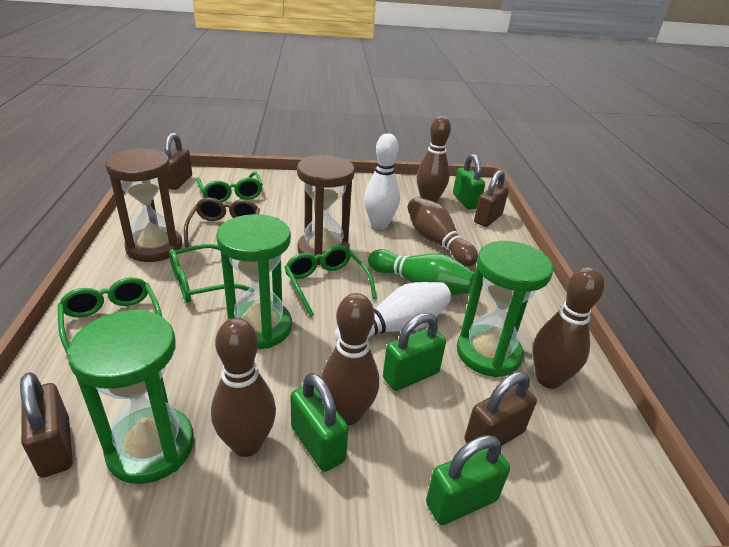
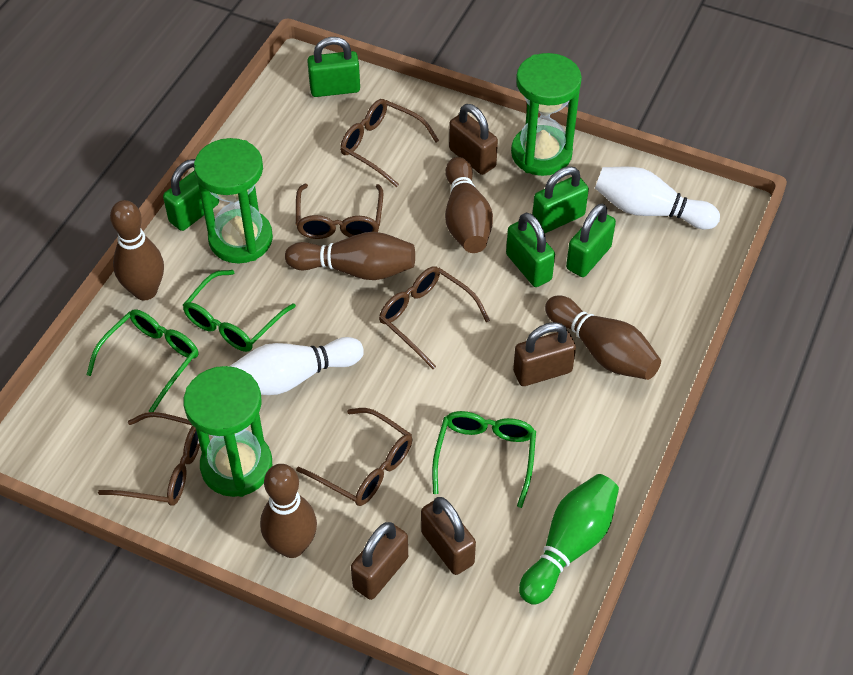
brown glasses: [184,198,260,248] = 1 -> [98,412,200,506] [296,184,383,239] [296,408,412,506] [340,99,439,187] [379,266,490,369] = 5
brown hourglass: [105,148,183,262] [297,155,355,265] = 2 -> none = 0
green glasses: [58,277,162,353] [169,244,251,303] [196,172,263,202] [284,245,377,317] = 4 -> [87,309,198,412] [183,270,296,352] [432,411,536,508] = 3
green padlock: [290,373,349,472] [383,313,446,391] [426,435,510,525] [453,154,485,209] = 4 -> [163,159,219,231] [307,37,360,97] [506,213,555,287] [532,166,589,233] [566,204,616,277] = 5

